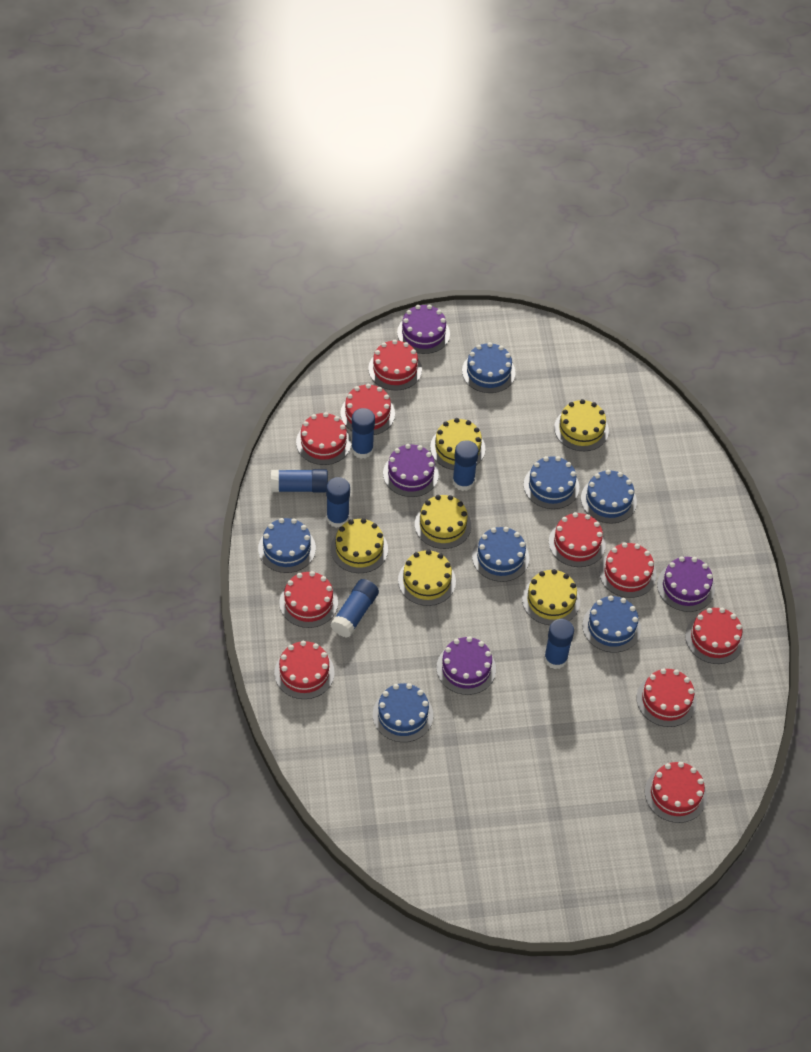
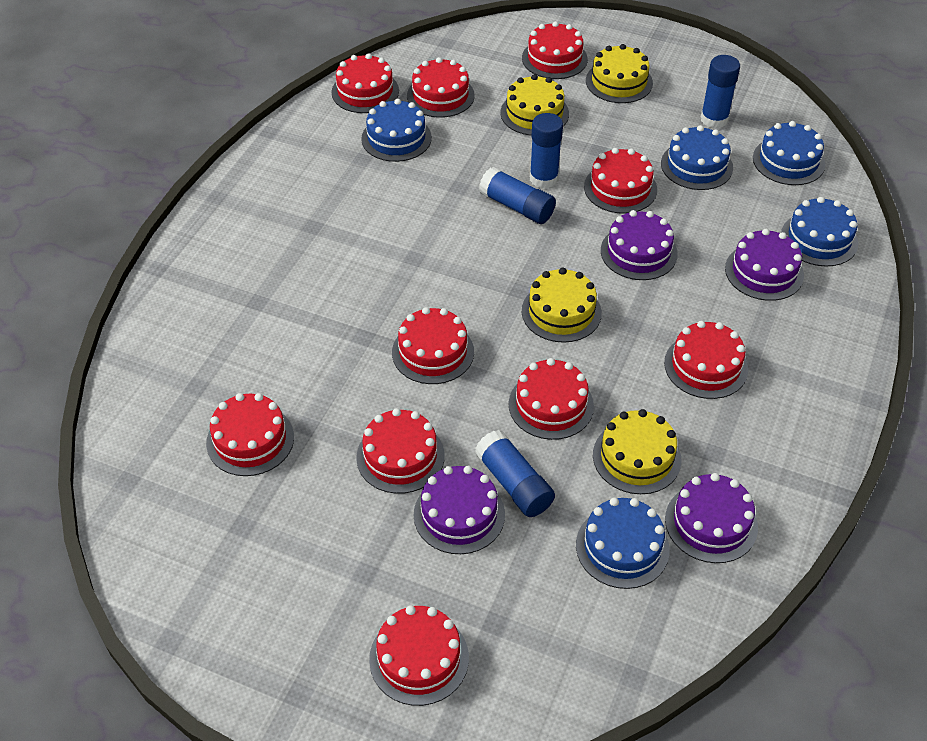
blue cake: [258,518,316,573] [373,683,433,742] [462,342,515,393] [472,527,529,582] [524,456,579,509] [581,470,637,524] [582,595,641,653] = 7 -> [361,99,432,162] [576,497,670,589] [661,125,733,190] [753,121,825,185] [781,197,858,267] = 5
blue glue stick: [271,469,328,492] [326,477,350,528] [330,579,379,638] [351,408,375,459] [452,440,479,491] [544,619,574,669] = 6 -> [475,430,555,517] [479,167,556,224] [530,113,563,189] [700,55,740,128] = 4
yellow cake: [331,518,388,573] [398,550,456,606] [415,495,471,549] [430,418,485,470] [522,569,580,625] [554,399,609,451] = 6 -> [500,74,569,136] [522,268,602,342] [586,44,653,103] [593,409,681,494] = 4

